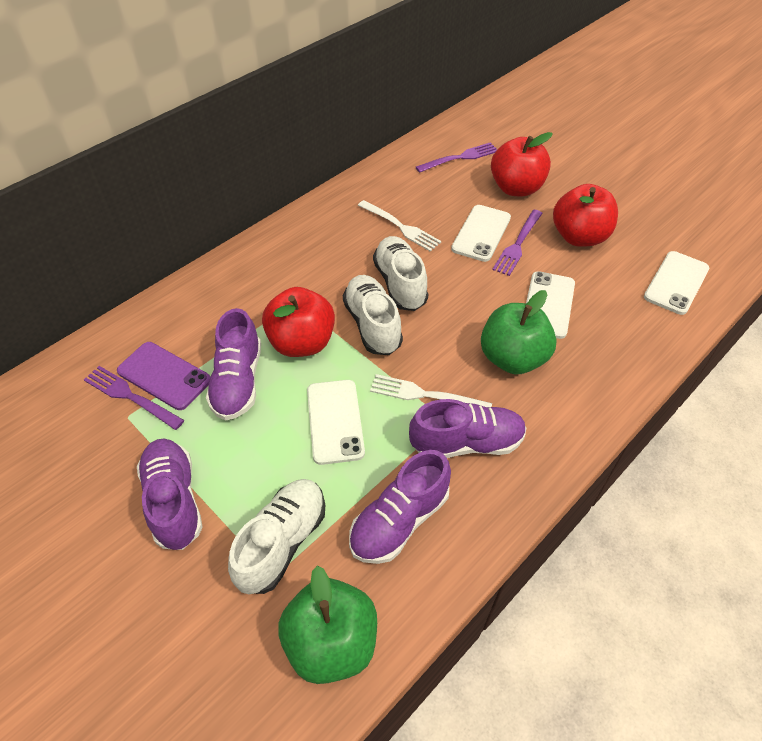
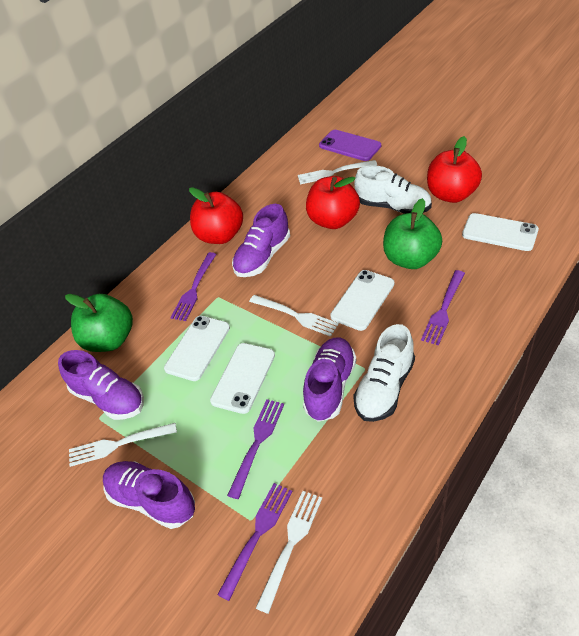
purple fork: [84,366,184,430] [416,142,498,173] [492,210,543,276] = 3 -> [170,252,216,321] [217,483,293,601] [227,399,284,499] [421,270,465,346] = 4
white fork: [358,200,441,252] [370,374,492,407] = 2 -> [69,423,177,467] [249,295,339,337] [256,491,322,614] [298,160,377,184] = 4
white shoe: [228,479,325,594] [343,275,403,355] [373,236,428,311] = 3 -> [353,324,415,422] [354,165,432,214] = 2

